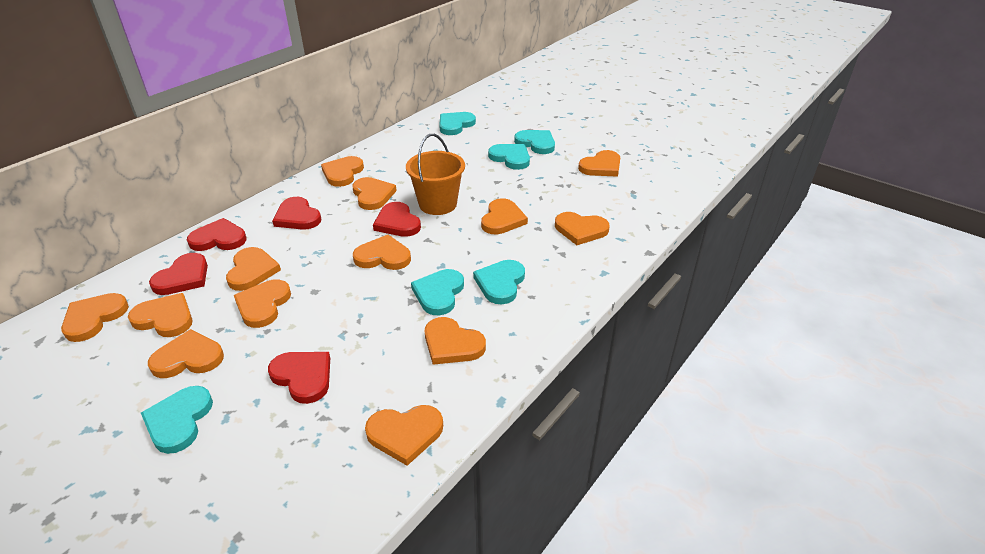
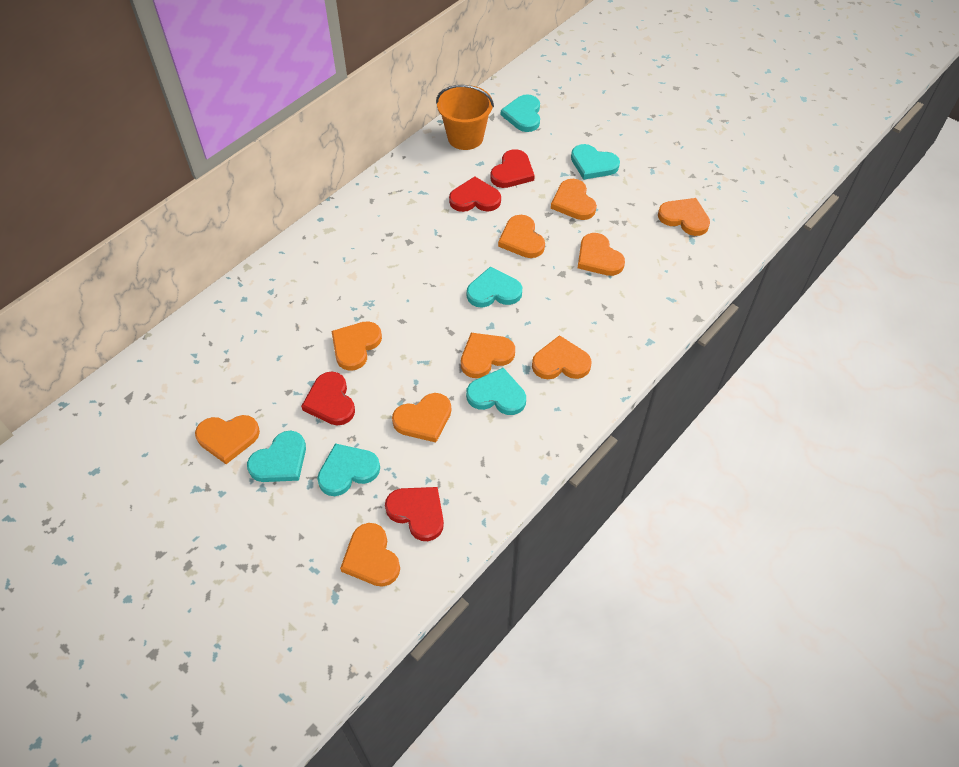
orange heart: [61,293,129,342] [128,293,192,337] [148,329,224,378] [226,247,281,291] [234,279,291,328] [321,156,364,187] [353,177,397,210] [353,235,411,270] [365,405,443,466] [425,317,486,365] [481,198,528,234] [555,212,610,245] [578,150,620,177] = 13 -> [195,415,260,464] [331,321,382,371] [340,523,400,587] [392,393,451,442] [461,333,515,378] [498,215,545,258] [532,335,592,379] [551,179,597,220] [578,233,625,276] [658,198,710,236] = 10
red heart: [149,253,208,295] [187,218,246,251] [268,352,330,404] [272,197,321,230] [373,202,421,237] = 5 -> [301,371,355,426] [385,487,444,541] [449,176,501,212] [490,149,535,188] = 4

